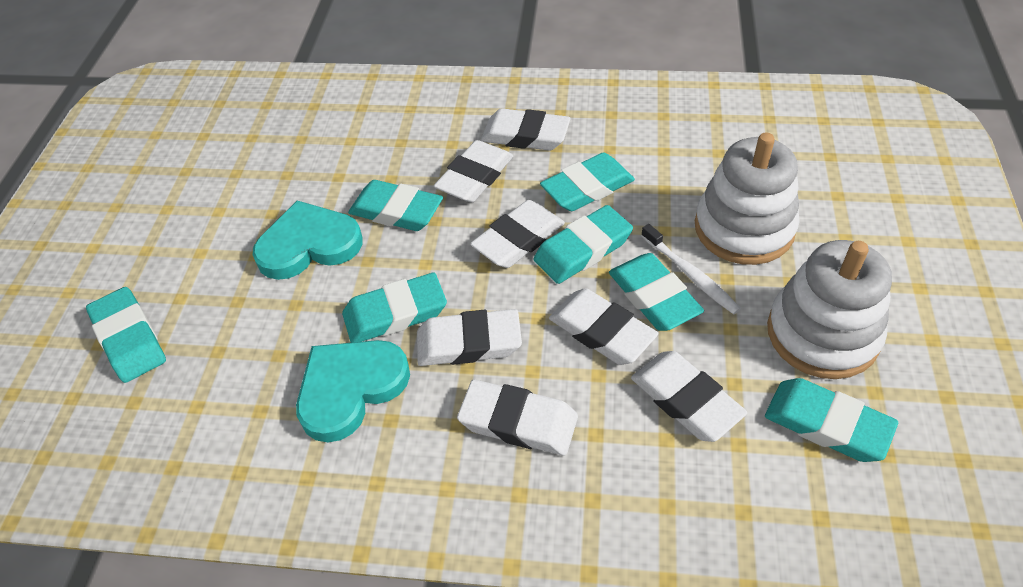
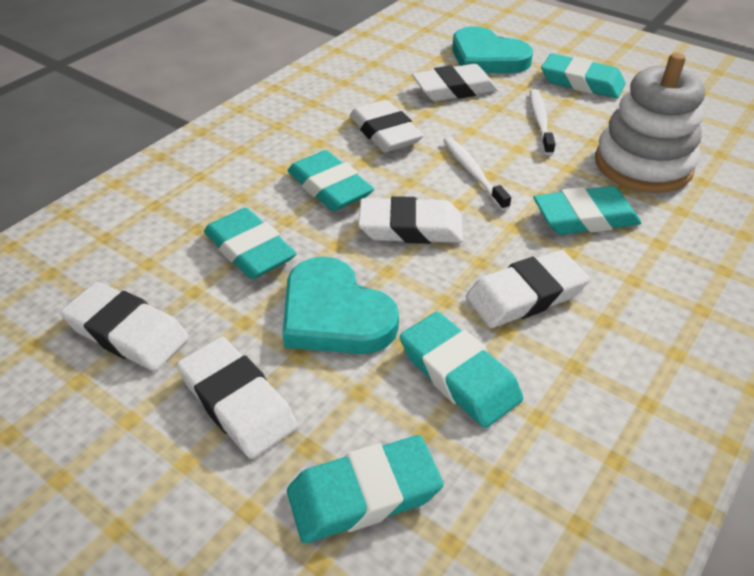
turquoise eraser: [86,287,166,383] [342,273,447,343] [348,180,443,231] [534,205,633,284] [540,152,635,211] [609,253,704,331] [765,378,898,462] = 7 -> [204,208,297,279] [287,435,443,544] [288,150,374,211] [400,312,523,428] [534,186,641,235] [541,53,626,98] = 6
white eraser: [417,309,522,366] [434,140,513,202] [457,380,578,455] [470,200,565,268] [481,108,571,151] [549,288,658,365] [631,351,747,442] = 7 -> [60,282,189,371] [177,337,298,459] [350,100,424,152] [358,196,463,244] [412,64,498,101] [466,250,590,328] = 6
white stacking toy: [695,132,800,265] [767,240,892,379] = 2 -> [595,53,705,193] = 1
white toothbrush: [641,224,741,314] = 1 -> [443,137,511,211] [530,89,555,155] = 2

